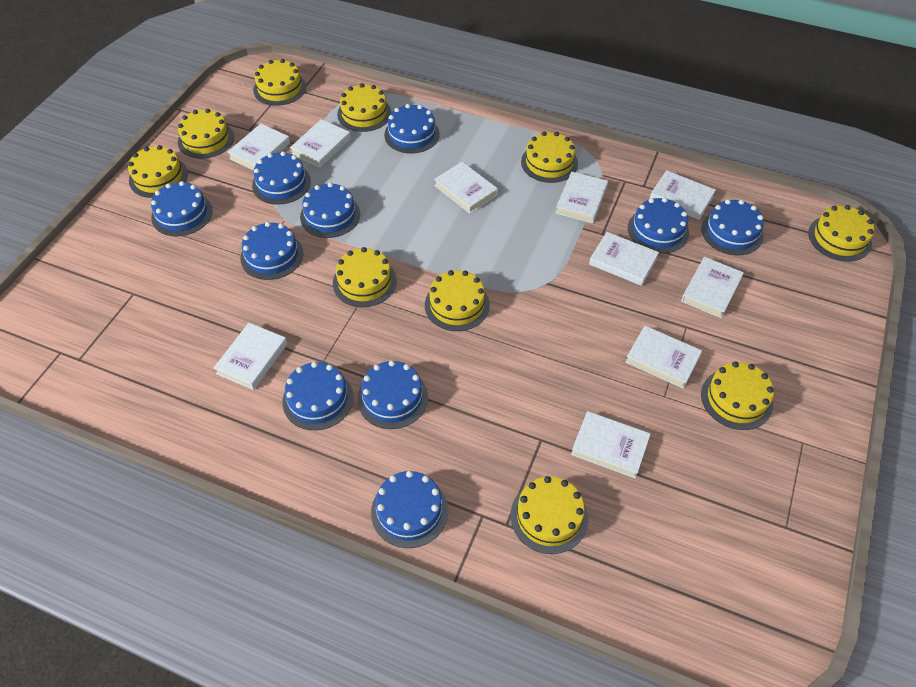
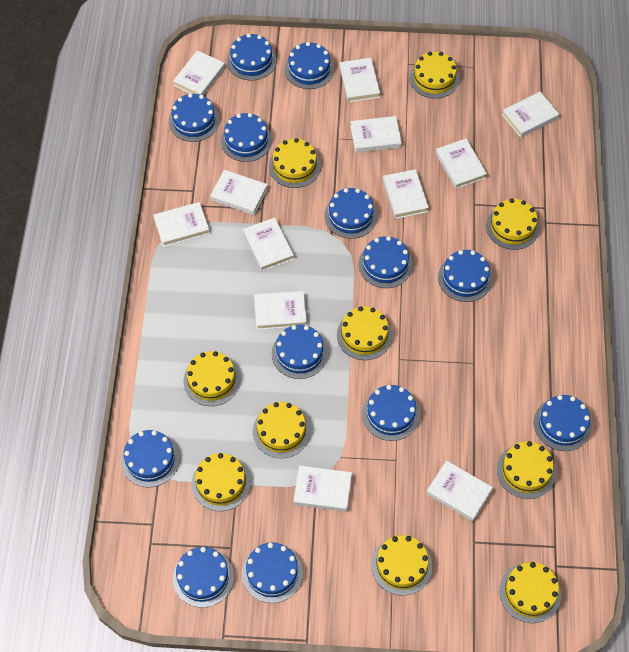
blue cake: [151,181,213,236] [240,222,303,280] [252,151,311,205] [282,362,354,430] [300,183,360,238] [358,360,428,429] [371,471,448,548] [384,104,440,154] [628,197,689,254] [701,199,764,255] = 10 -> [121,430,180,487] [169,93,220,142] [173,547,234,608] [221,113,272,162] [227,34,276,80] [242,542,303,603] [272,325,328,379] [285,42,334,89] [324,188,377,239] [359,236,412,288] [362,385,420,441] [438,250,492,302] [534,395,592,451] = 13
white book: [214,323,287,390] [227,124,290,171] [290,119,351,168] [434,162,498,214] [556,172,608,223] [571,411,651,478] [589,232,659,286] [626,326,702,389] [650,170,716,220] [681,257,744,318] = 10 -> [153,202,210,247] [173,50,225,96] [210,170,268,215] [243,217,294,271] [254,291,307,330] [294,466,352,512] [339,58,380,102] [350,116,402,153] [383,169,429,219] [426,460,493,521] [436,138,487,189] [502,92,559,138] = 12

